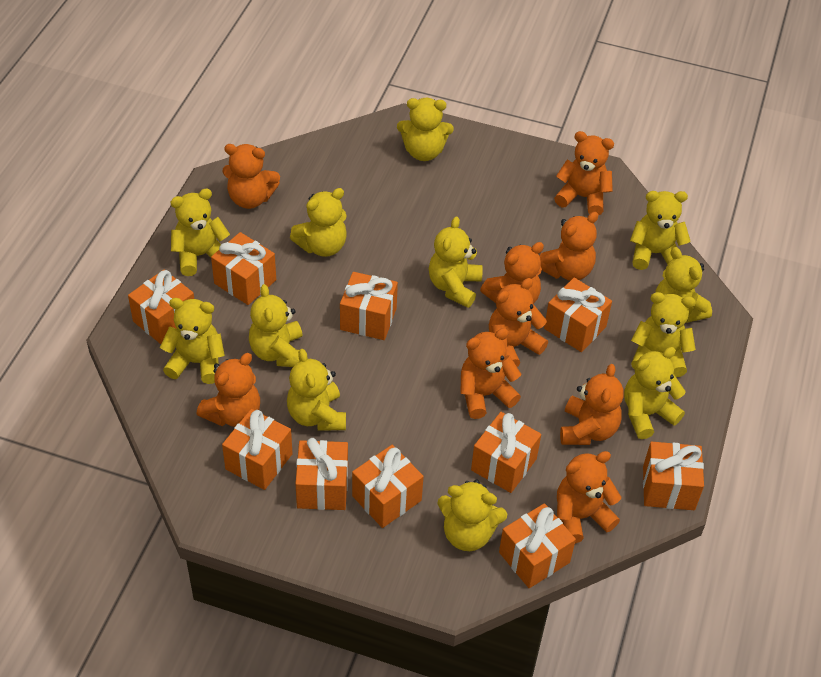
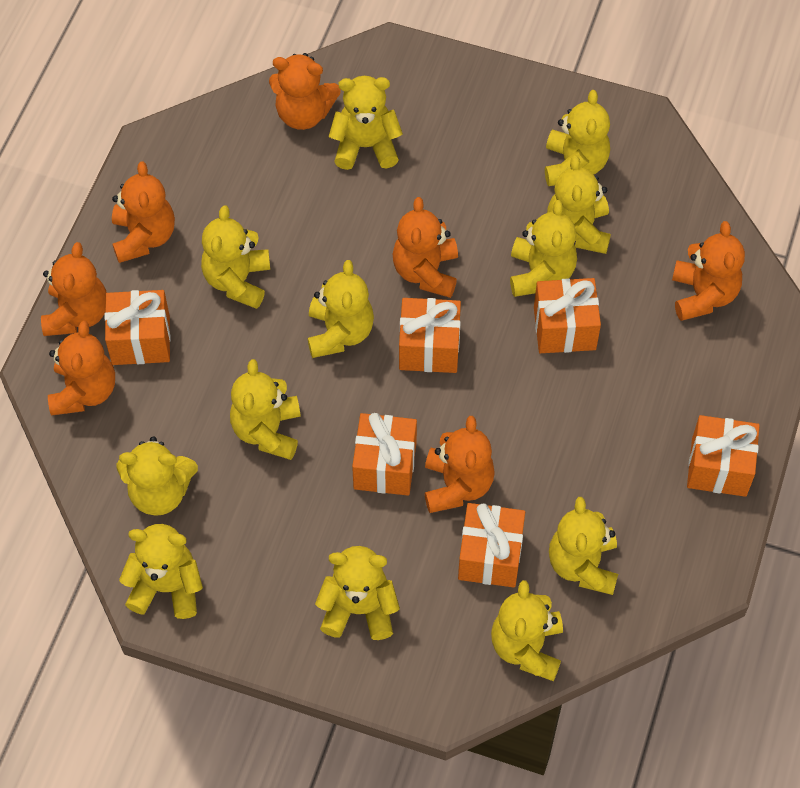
orange gift: [128,270,194,344] [211,232,276,305] [222,409,293,490] [295,438,348,510] [340,272,398,340] [352,445,424,528] [471,412,541,493] [499,503,576,588] [544,278,612,352] [643,442,704,510] = 10 -> [104,290,171,365] [352,413,417,496] [399,298,461,373] [458,503,525,587] [534,278,601,353] [687,415,760,497] = 6
orange teddy bear: [197,353,260,427] [222,144,280,209] [460,328,521,419] [480,242,544,304] [489,278,548,367] [539,212,599,281] [554,131,614,215] [557,451,621,544] [560,364,623,445] = 9 -> [41,242,107,336] [48,321,115,416] [112,161,175,263] [269,53,341,130] [393,197,458,298] [425,416,495,513] [672,221,745,321] = 7

